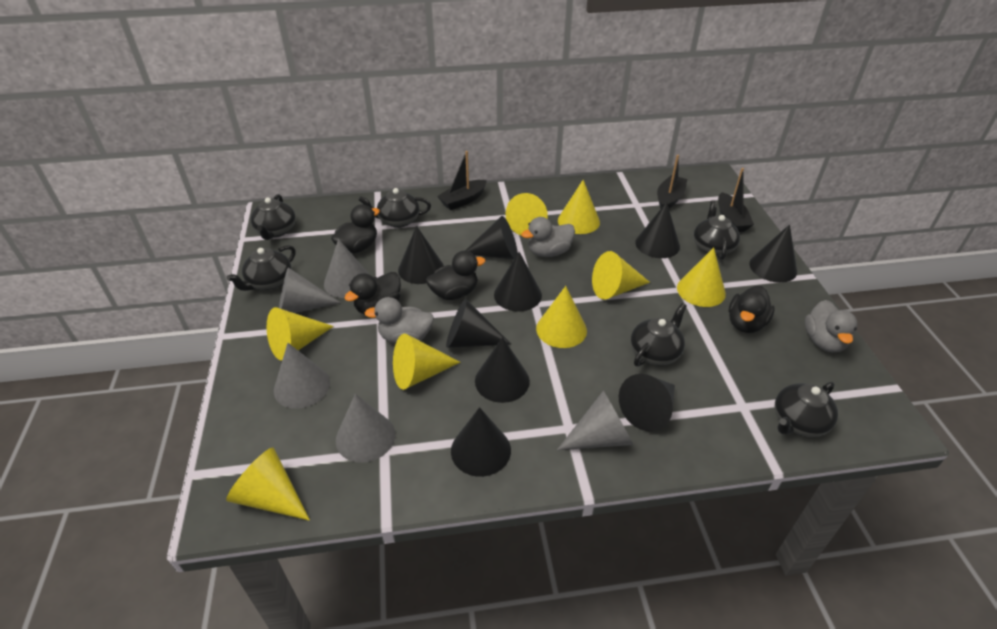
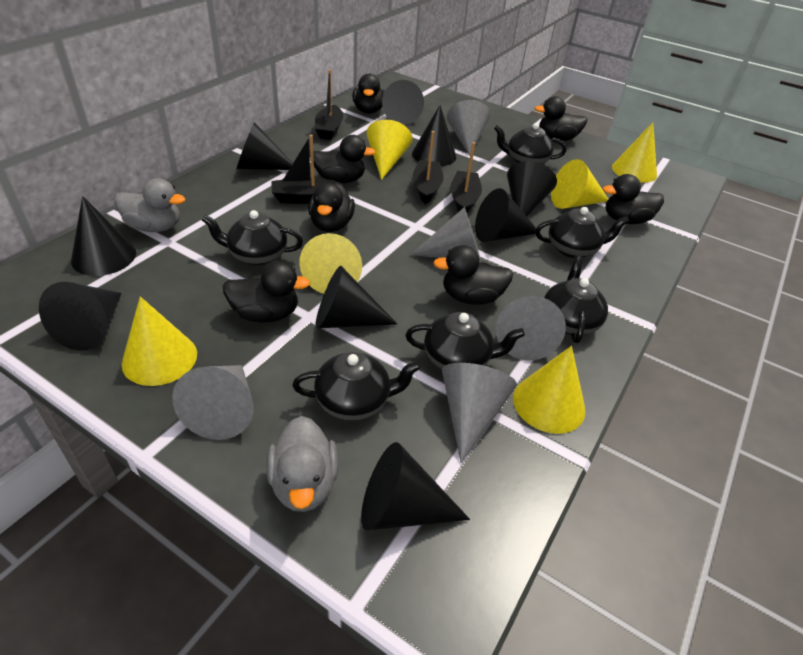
black boat: [437,151,487,210] [657,155,687,209] [718,168,754,232] = 3 -> [271,135,344,204] [315,70,343,140] [413,131,444,204] [450,142,482,213] = 4
black duck: [331,204,380,253] [344,272,401,314] [426,251,486,300] [729,286,775,333] = 4 -> [223,261,310,323] [308,182,355,232] [313,135,375,184] [352,74,385,114] [433,245,513,305] [535,96,588,141] [603,174,664,224] = 7
grey duck: [365,297,434,344] [521,217,575,257] [805,300,858,352] = 3 -> [115,178,186,232] [266,416,339,512] = 2
yellow cone: [226,447,310,521] [267,307,334,361] [393,334,461,390] [506,193,548,235] [536,286,587,348] [558,180,600,234] [592,251,650,300] [677,247,726,307] = 8 -> [122,296,197,386] [299,233,362,294] [367,120,413,180] [513,346,586,434] [551,159,608,209] [612,122,657,183] = 6

